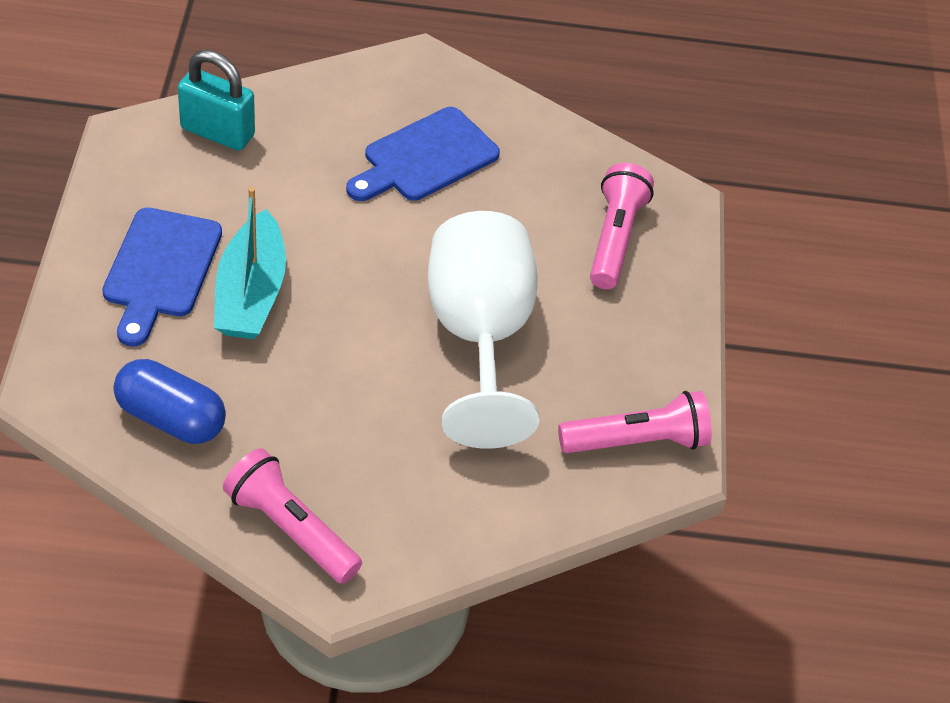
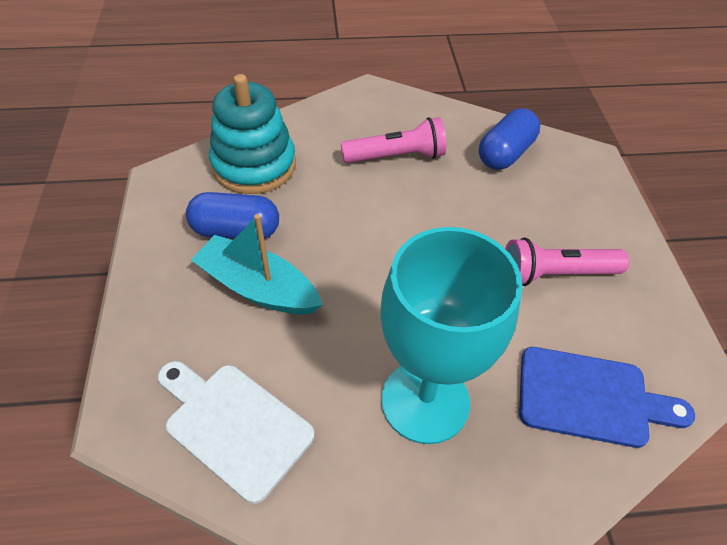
blue capsule: [113,359,226,444] = 1 -> [186,192,279,239] [479,108,540,170] = 2
blue cutting board: [102,207,222,347] [346,107,500,201] = 2 -> [519,347,695,448] = 1
pink flashlight: [223,448,362,584] [558,391,712,453] [590,163,654,289] = 3 -> [341,117,446,163] [505,238,629,286] = 2
turquoise goblet: none = 0 -> [380,227,522,444] = 1
turquoise padlock: [178,50,255,151] = 1 -> none = 0
turquoise stacking toy: none = 0 -> [209,74,296,194] = 1
white cutting board: none = 0 -> [158,361,315,504] = 1
white goblet: [428,211,540,449] = 1 -> none = 0

